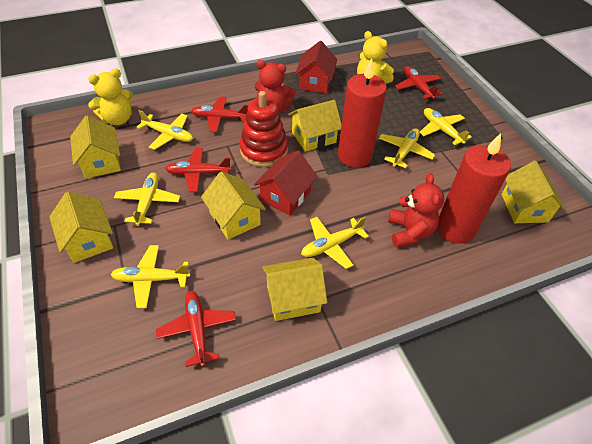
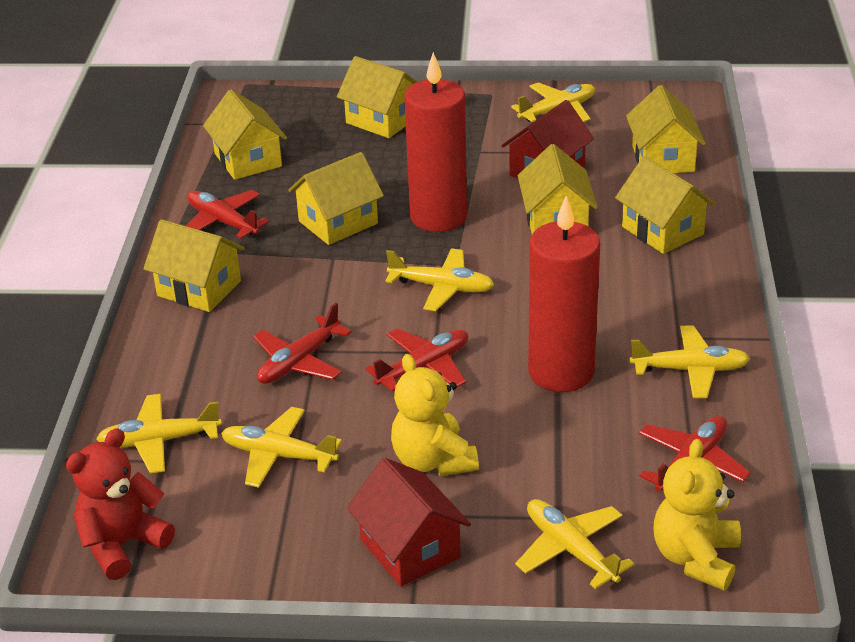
red stacking toy: [240,91,288,167] = 1 -> none = 0
red teddy bear: [255,60,295,112] [388,173,444,248] = 2 -> [66,428,175,580] = 1
yellow house: [49,191,113,263] [70,115,121,178] [201,172,266,240] [262,258,327,321] [288,100,342,152] [501,161,566,223] = 6 -> [143,219,245,312] [203,89,287,180] [288,152,384,245] [337,56,417,138] [518,144,598,234] [615,156,716,254] [626,85,706,173] = 7

